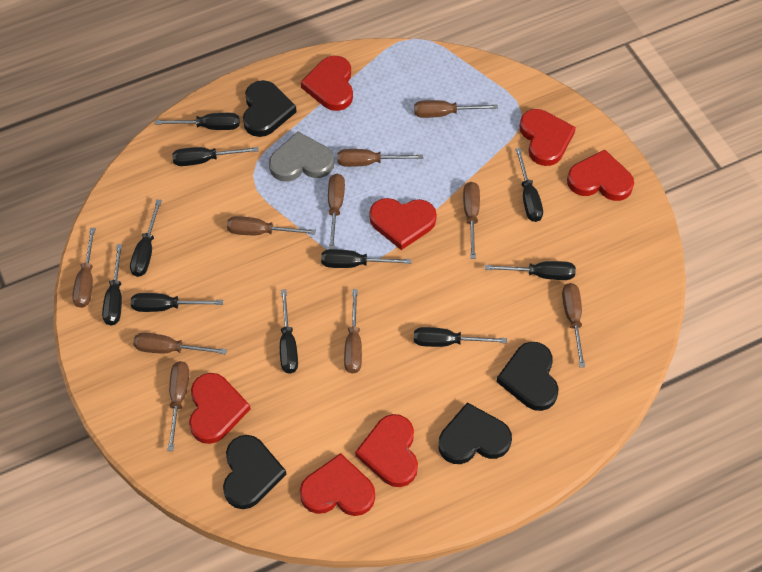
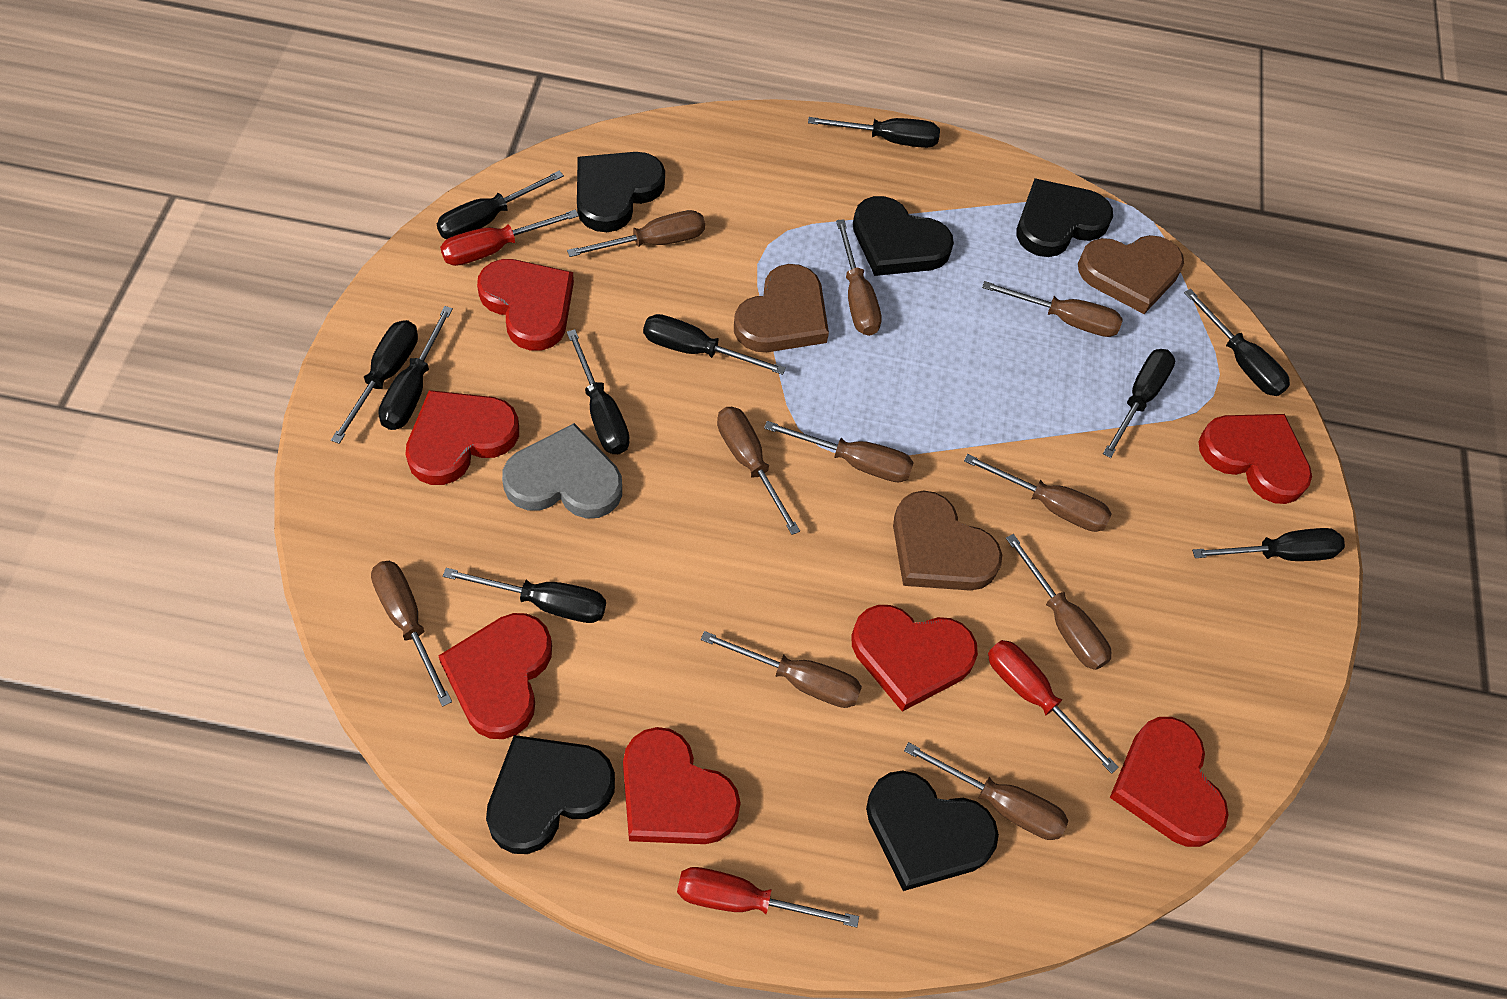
black heart: [223,435,287,509] [243,80,297,137] [438,402,512,464] [496,342,558,411] = 4 -> [486,735,615,854] [577,152,665,232] [853,196,954,276] [866,771,999,891] [1017,178,1113,257] = 5
brown heart: none = 0 -> [734,264,829,352] [893,491,1002,591] [1078,235,1184,314] = 3
red screwdriver: none = 0 -> [440,210,579,266] [677,867,859,927] [988,640,1119,774] = 3

